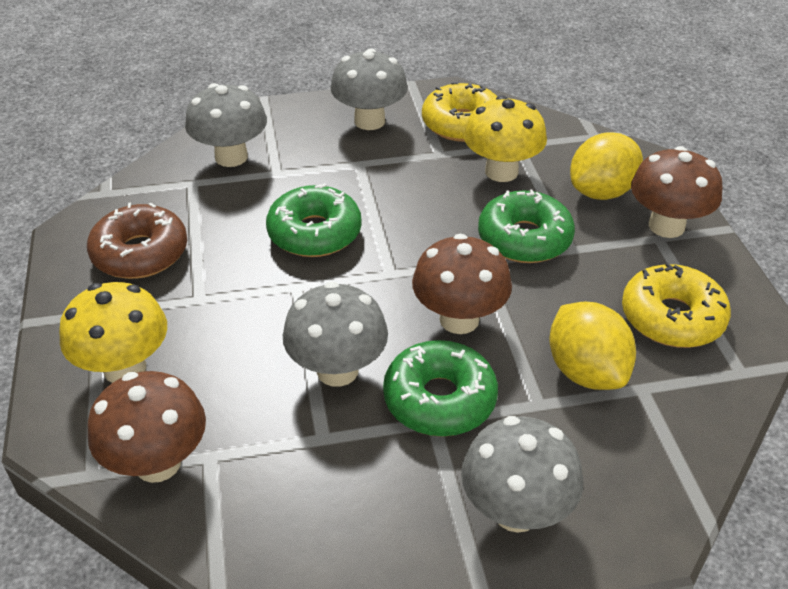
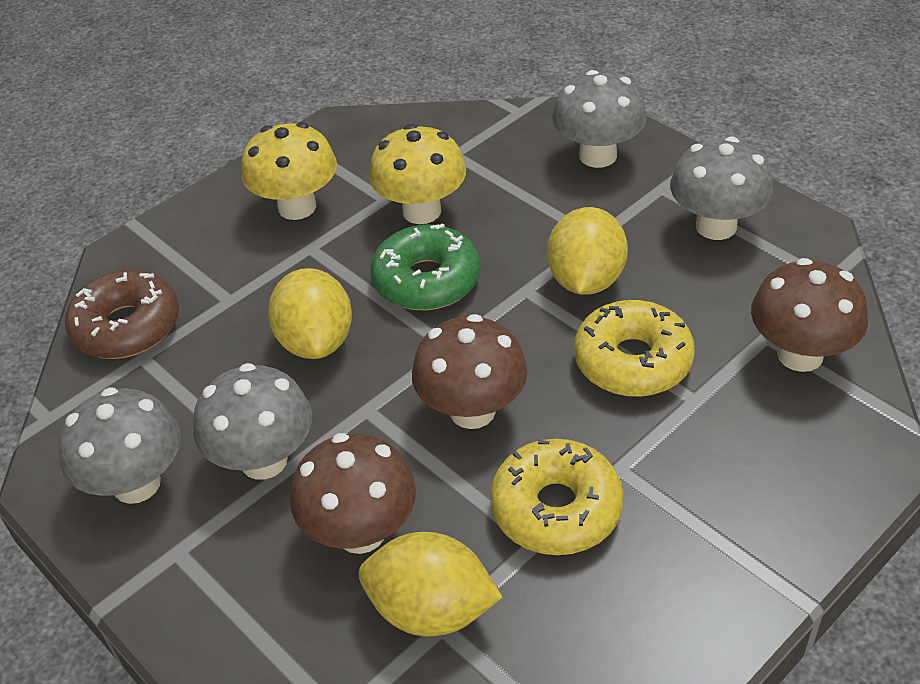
green donut: [266,183,362,257] [383,340,498,437] [478,189,575,263] = 3 -> [370,223,481,310] = 1
yellow lemon: [549,302,636,390] [570,132,643,200] = 2 -> [268,268,352,359] [359,532,502,636] [547,207,628,295] = 3

